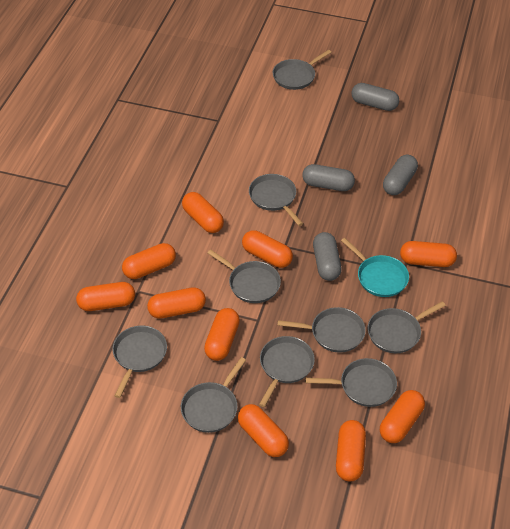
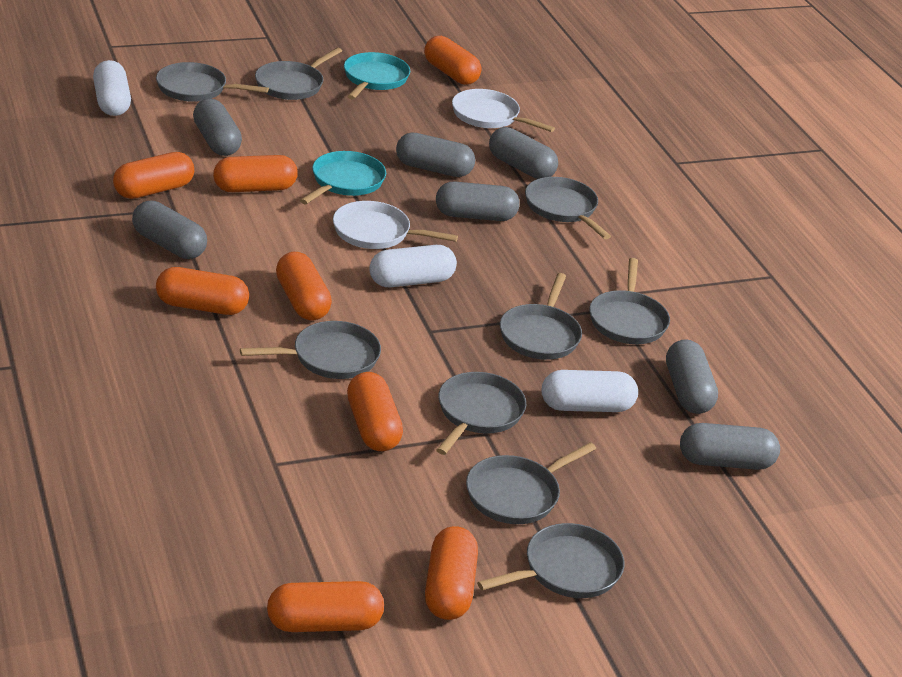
grey capsule: [302,164,355,191] [313,232,342,281] [351,83,399,111] [383,155,418,195] = 4 -> [132,201,207,259] [193,99,242,156] [396,133,475,177] [436,181,520,221] [489,127,558,179] [666,339,718,414] [680,423,780,470] = 7
orange capsule: [76,282,135,311] [122,243,176,279] [147,287,206,319] [182,192,224,233] [204,308,240,361] [238,404,289,457] [242,230,293,268] [336,420,366,481] [380,390,425,443] [400,241,457,267] = 10 -> [113,152,194,199] [156,267,249,315] [213,155,298,192] [267,581,384,632] [276,252,332,320] [347,372,403,451] [424,36,481,85] [425,526,478,620] = 8
turquoise pan: [341,238,409,297] = 1 -> [300,151,386,204] [344,52,410,99] = 2
white capsule: none = 0 -> [93,60,131,116] [369,245,457,287] [542,370,638,412] = 3
white pan: none = 0 -> [333,201,458,249] [452,89,555,132] = 2

